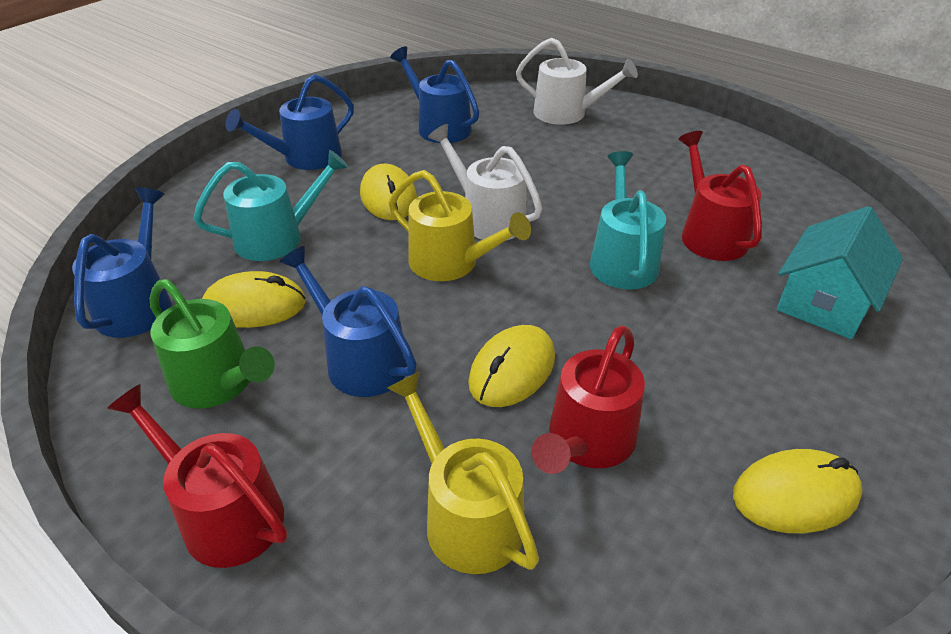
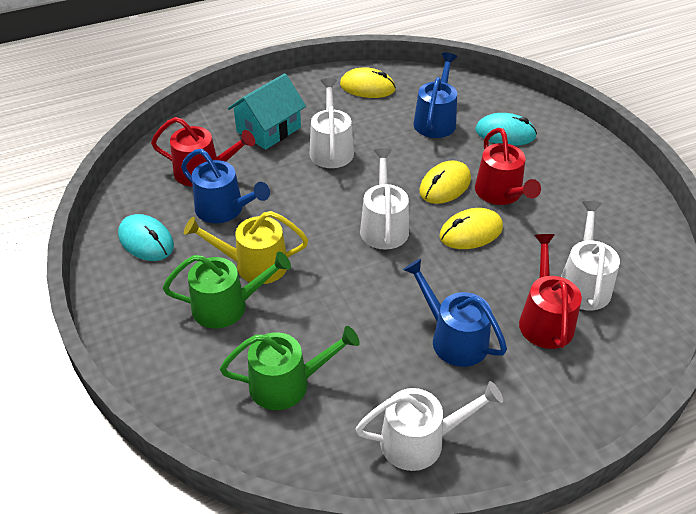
blue watering can: [72,187,171,338] [225,74,354,170] [279,246,417,397] [390,46,479,143] = 4 -> [181,149,270,223] [403,259,507,367] [413,53,457,138] = 3
green watering can: [149,279,275,409] = 1 -> [163,252,291,328] [220,326,360,410] = 2
turquoise mouse: none = 0 -> [118,214,174,261] [475,113,537,146] = 2
turquoise watering can: [193,150,349,261] [590,151,666,290] = 2 -> none = 0
white watering can: [428,124,542,240] [516,38,638,125] = 2 -> [310,78,354,168] [356,381,503,471] [360,148,409,250] [561,201,620,310] = 4
yellow mouse: [202,271,306,328] [360,163,417,220] [468,325,555,407] [733,449,862,533] = 4 -> [340,67,396,98] [419,160,471,204] [439,208,503,249] = 3
yellow watering can: [387,371,539,574] [389,170,531,281] = 2 -> [184,211,308,284] = 1

